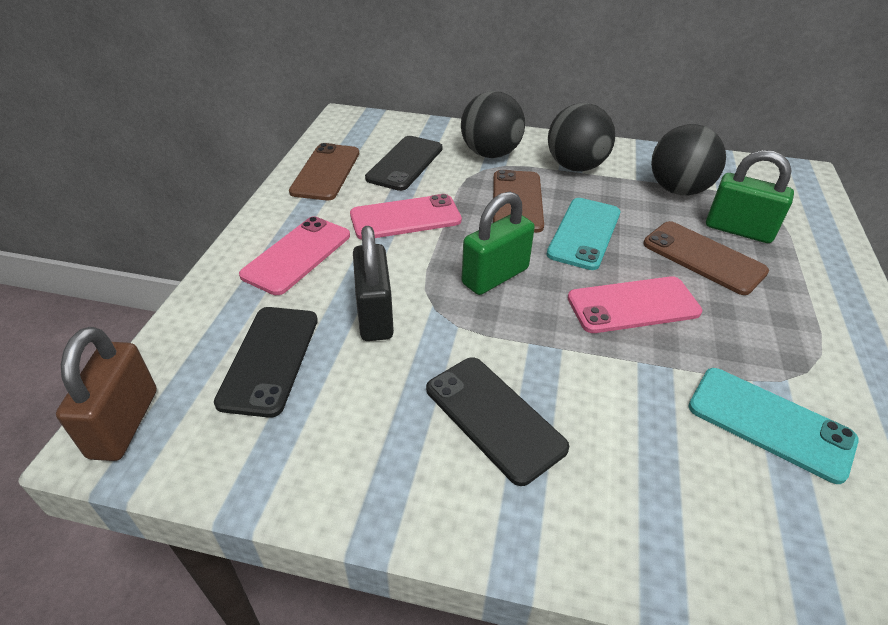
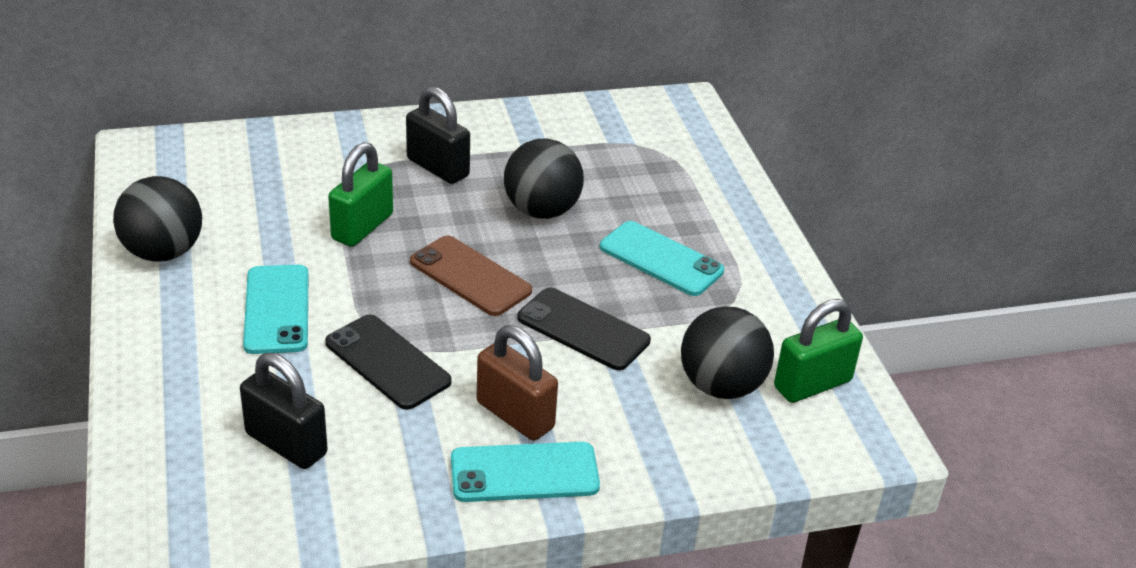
black padlock: [353,226,394,341] = 1 -> [240,353,328,469] [406,86,470,184] = 2
black phone: [214,307,318,418] [365,136,443,191] [426,357,569,486] = 3 -> [325,315,452,410] [517,287,651,370] = 2
brown phone: [289,143,359,200] [493,170,544,233] [643,221,769,295] = 3 -> [410,235,532,316] = 1
pink phone: [239,216,350,295] [350,194,462,239] [568,276,702,333] = 3 -> none = 0
turquoise phone: [546,198,620,270] [688,368,859,484] = 2 -> [243,265,309,354] [451,442,600,502] [600,221,724,296] = 3

